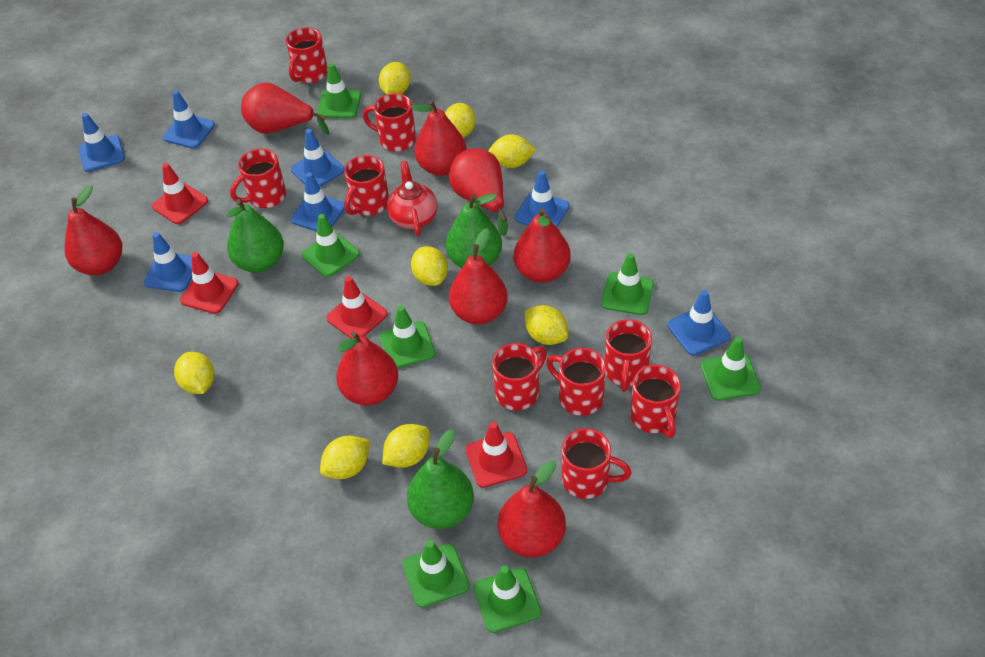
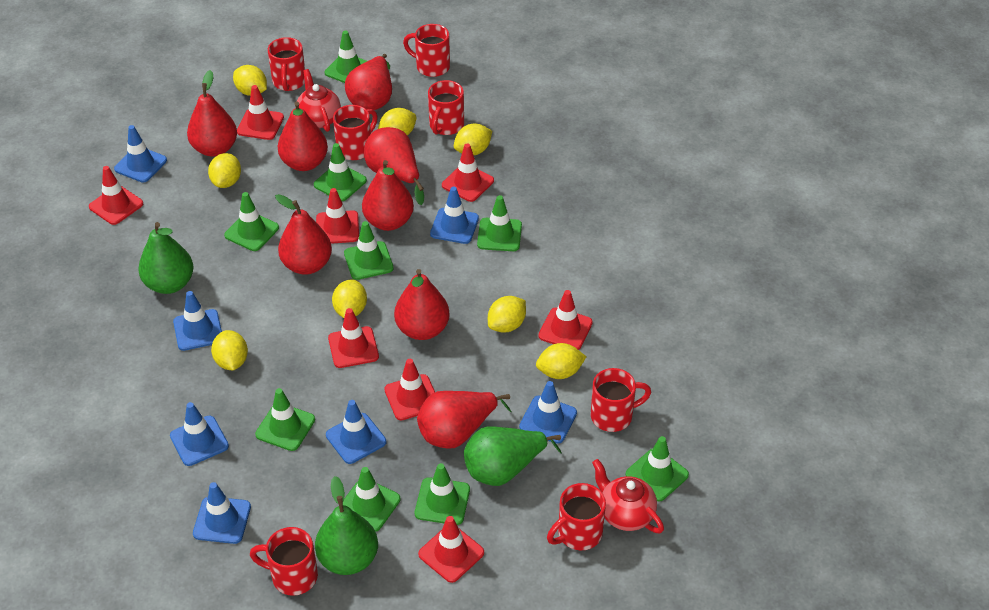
green traffic cone: [302,214,360,277] [317,63,361,118] [379,305,435,369] [403,540,469,608] [473,565,541,633] [601,253,654,315] [701,337,761,401] = 7 -> [224,192,279,251] [255,388,315,451] [314,143,367,201] [325,31,367,83] [343,467,400,532] [344,221,394,280] [415,463,470,525] [477,195,522,251] [626,436,689,501] = 9
red mug: [230,149,286,208] [286,27,328,83] [344,155,389,216] [363,93,416,152] [492,343,547,411] [546,348,606,416] [562,428,632,499] [604,319,652,392] [630,365,681,438] = 9 -> [250,527,318,596] [268,37,305,91] [333,105,378,160] [403,24,450,77] [428,80,464,135] [547,483,606,550] [591,368,651,432] = 7
red teapot: [387,161,437,236] = 1 -> [297,69,341,132] [592,459,664,533] = 2
red traffic cone: [152,163,208,224] [180,252,238,314] [326,276,388,338] [465,422,527,488] = 4 -> [89,166,143,225] [237,85,284,140] [316,188,359,244] [328,308,379,368] [384,359,435,420] [418,516,484,583] [442,144,494,202] [538,290,593,350] = 8

